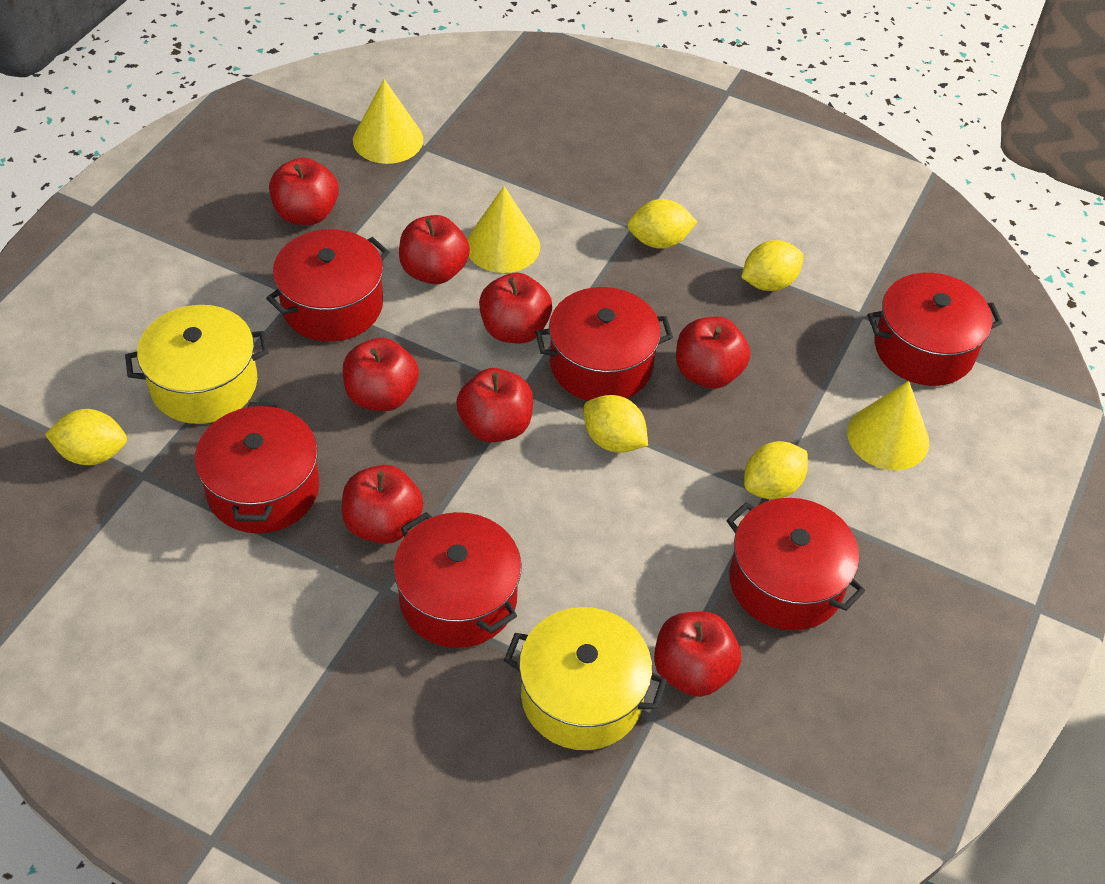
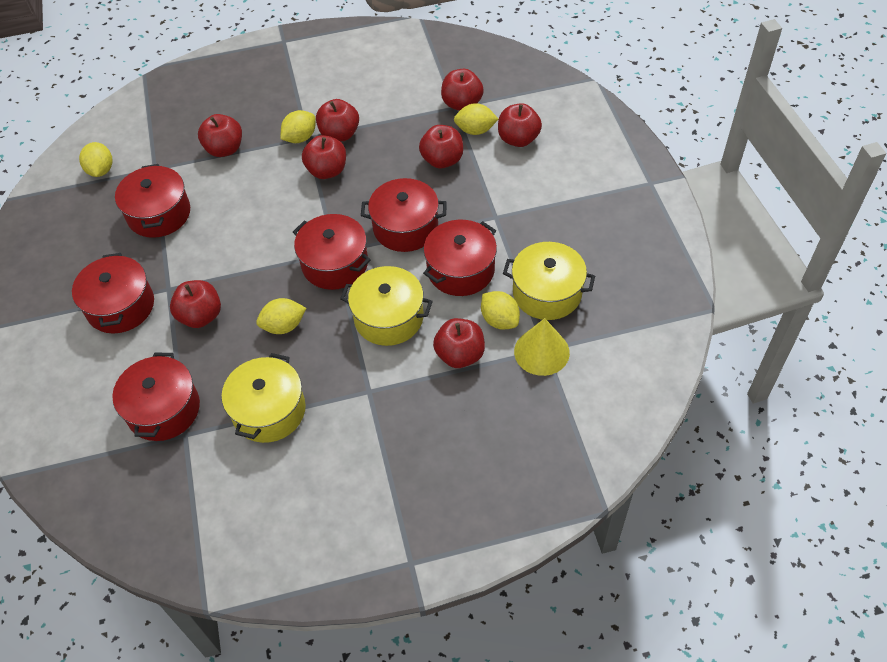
yellow cone: [353,79,423,164] [467,186,540,273] [847,381,929,470] = 3 -> [514,318,570,376] = 1
yellow pot: [125,305,269,424] [504,607,667,750] = 2 -> [222,353,306,443] [340,266,433,346] [503,242,595,320] = 3

